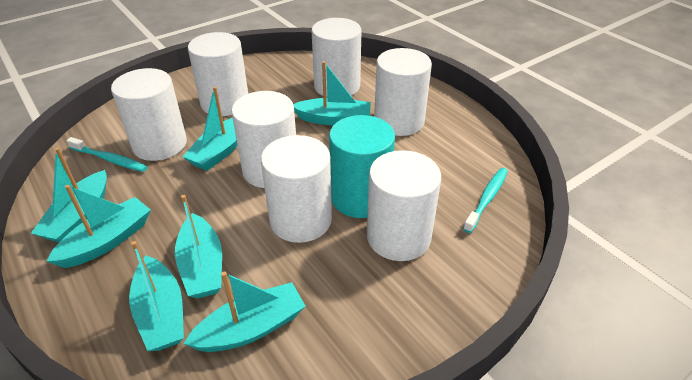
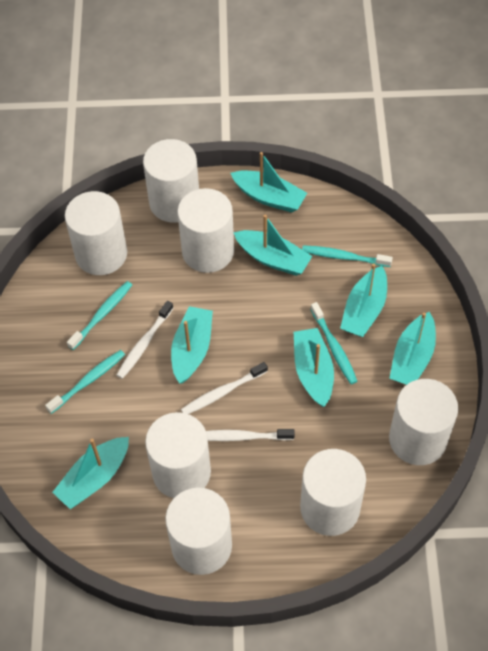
turquoise cylinder: [329,115,395,218] = 1 -> none = 0
turquoise toothbrush: [66,137,147,172] [463,168,508,233] = 2 -> [45,350,125,414] [67,281,132,350] [302,245,393,267] [310,302,357,384] = 4
white toothbrush: none = 0 -> [117,301,173,379] [181,362,268,414] [206,429,295,441] = 3

